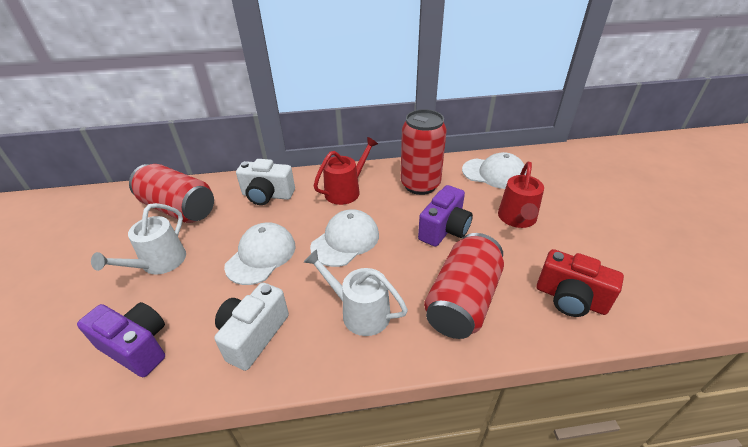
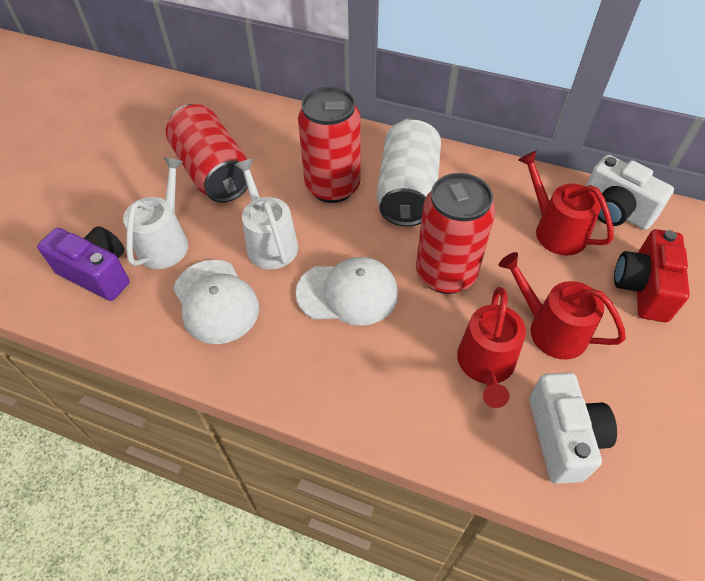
purple camera: [77,302,165,377] [418,185,473,247] = 2 -> [37,226,130,301] = 1
red watering can: [314,137,378,205] [498,162,544,228] = 2 -> [457,287,526,408] [499,252,626,360] [518,151,614,255] = 3
white can: none = 0 -> [377,118,441,227] = 1
white cap: [224,222,296,285] [310,209,379,267] [462,152,527,189] = 3 -> [173,260,259,344] [296,257,398,326] = 2

